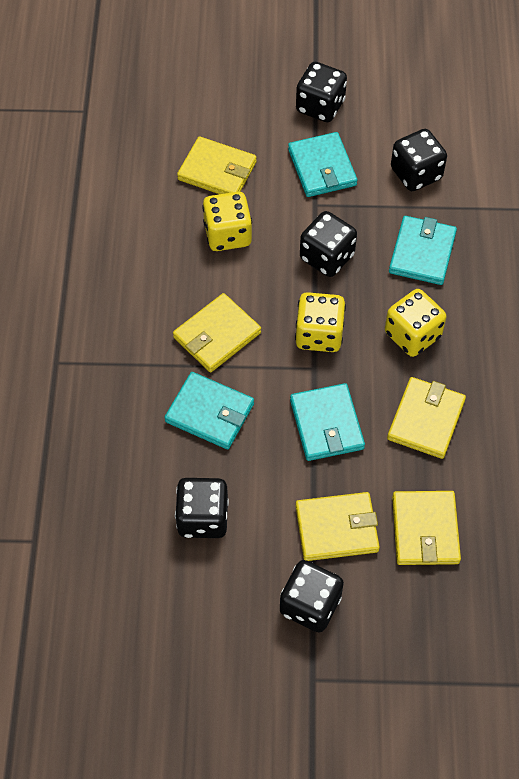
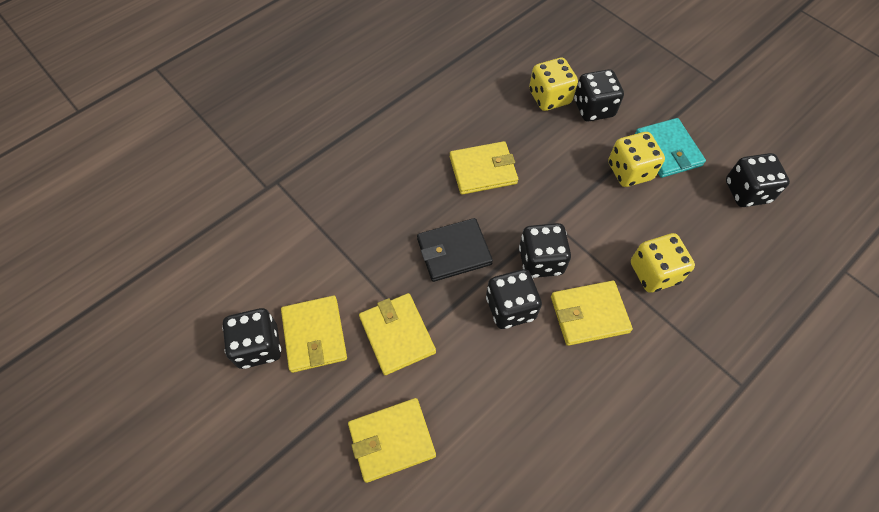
black wallet: none = 0 -> [417,218,493,282] = 1
turquoise wallet: [164,372,254,449] [288,132,357,197] [290,383,365,461] [389,216,457,285] = 4 -> [635,118,706,178] = 1

